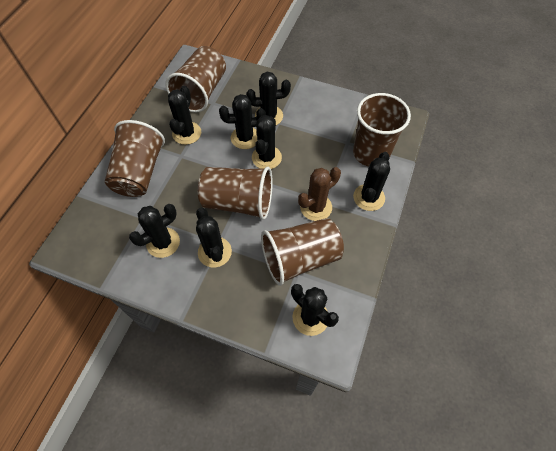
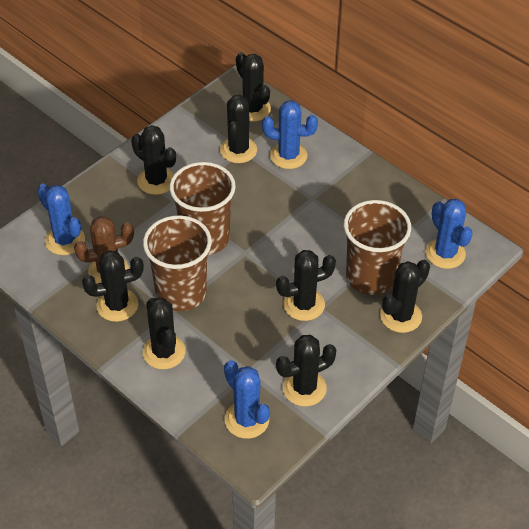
blue cactus: none = 0 -> [37,183,85,255] [224,360,270,439] [262,100,318,169] [426,199,473,269] = 4
brown cup: [105,120,165,197] [165,46,226,112] [198,167,273,220] [261,218,344,286] [353,93,411,166] = 5 -> [143,215,212,311] [169,162,236,255] [344,200,411,295] = 3

